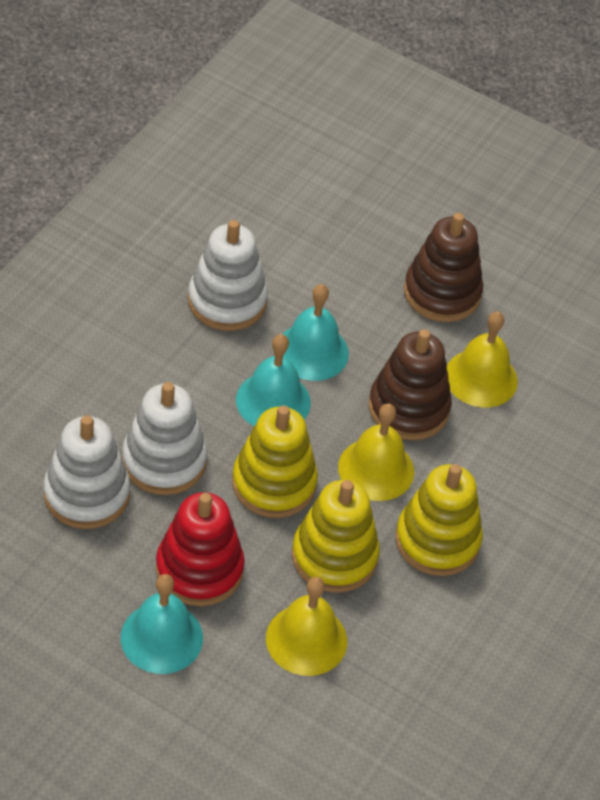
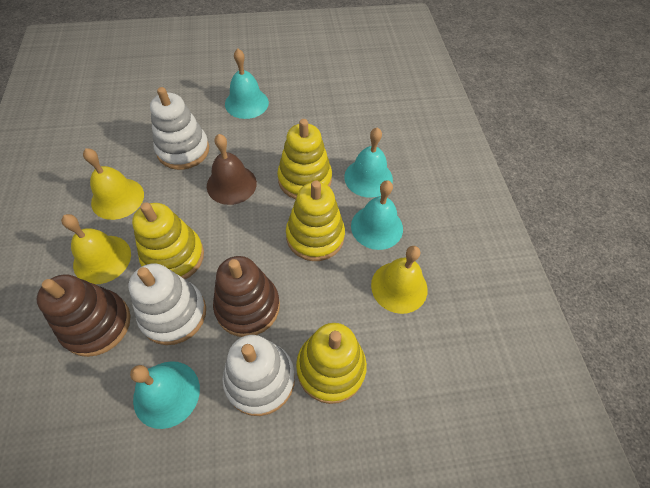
brown bell: none = 0 -> [207,134,257,205] = 1
red stacking toy: [156,492,245,606] = 1 -> none = 0
turquoise bell: [121,574,203,674] [236,334,311,426] [283,284,349,381] = 3 -> [130,361,200,429] [225,49,269,119] [344,127,393,198] [351,180,403,250] = 4
yellow stacking toy: [232,405,318,518] [292,480,380,593] [395,464,483,576] = 3 -> [132,202,204,279] [277,119,332,199] [286,180,345,261] [296,323,367,404] = 4

